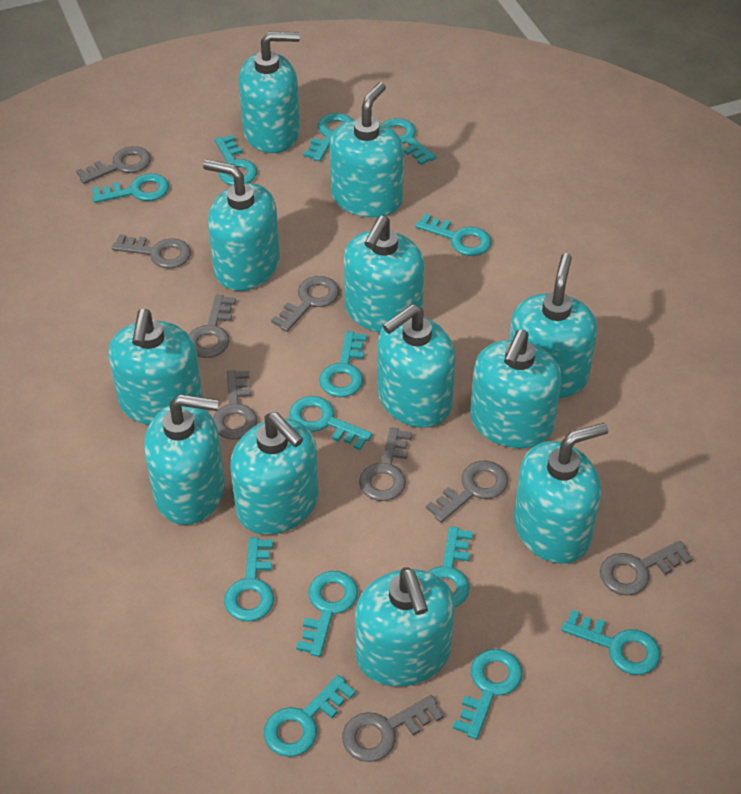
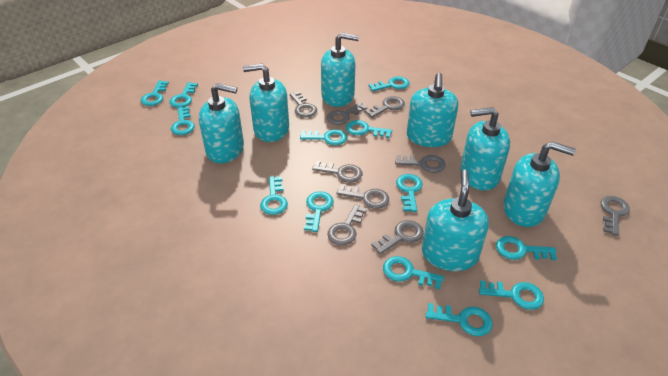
turquoise soap dispenser: [108,309,203,425] [144,394,225,525] [203,159,280,291] [230,412,319,535] [238,32,300,153] [330,82,404,218] [344,216,425,333] [355,567,455,687] [377,304,456,428] [470,330,562,448] [509,253,597,398] [514,423,608,564] = 12 -> [199,83,244,163] [243,64,289,142] [321,32,359,107] [407,73,458,147] [422,170,489,271] [460,107,510,191] [503,142,576,227] = 7

